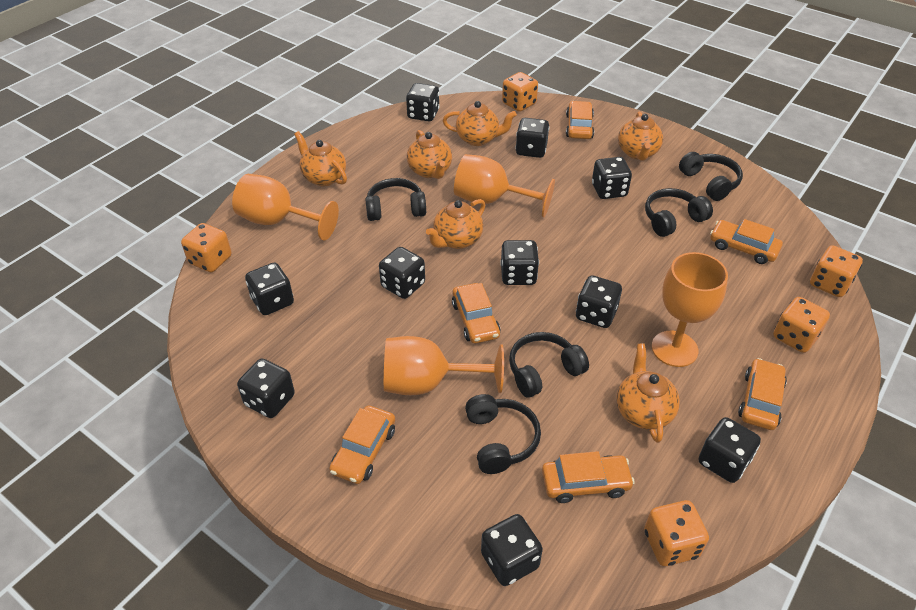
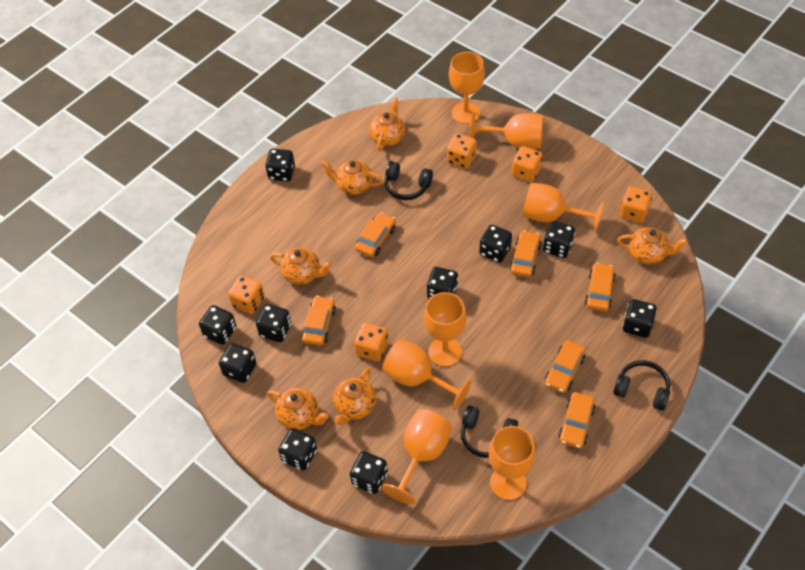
black headphones: [365,178,426,221] [465,394,541,474] [509,332,589,398] [645,188,713,237] [679,152,743,201] = 5 -> [385,161,433,200] [461,406,518,458] [613,360,670,411] = 3
orange goblet: [232,174,339,241] [384,336,504,395] [454,154,555,217] [652,252,728,367] = 4 -> [381,409,452,505] [382,339,472,411] [424,292,467,367] [449,52,485,124] [469,113,543,149] [489,426,536,500] [522,183,604,232] = 7

